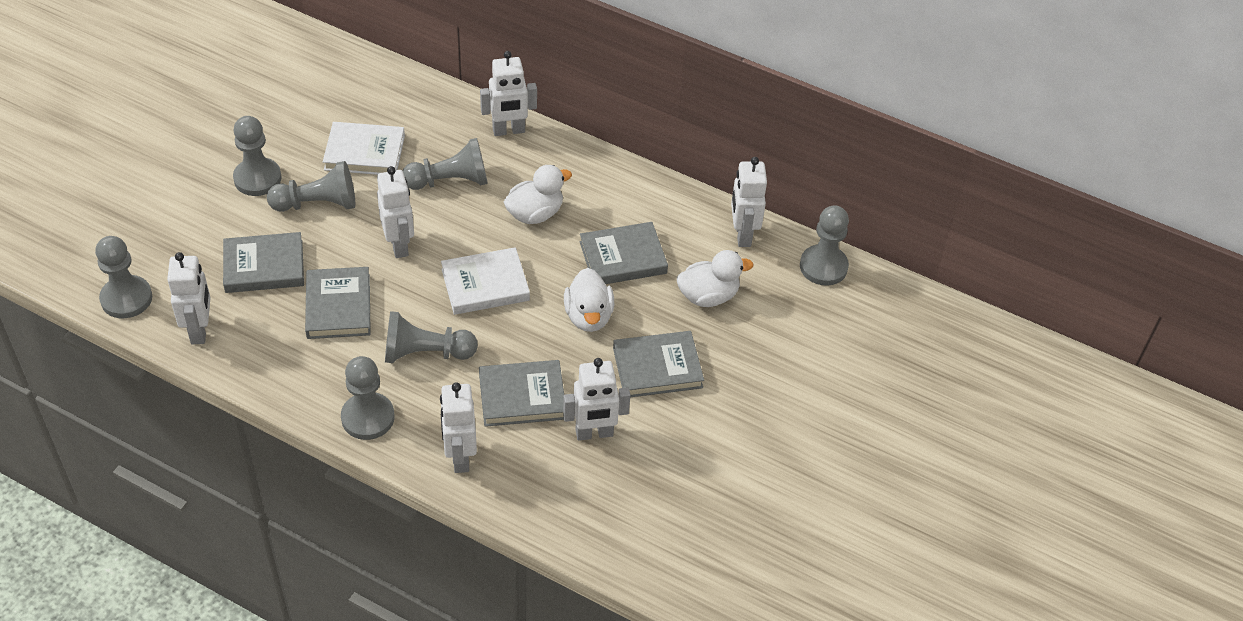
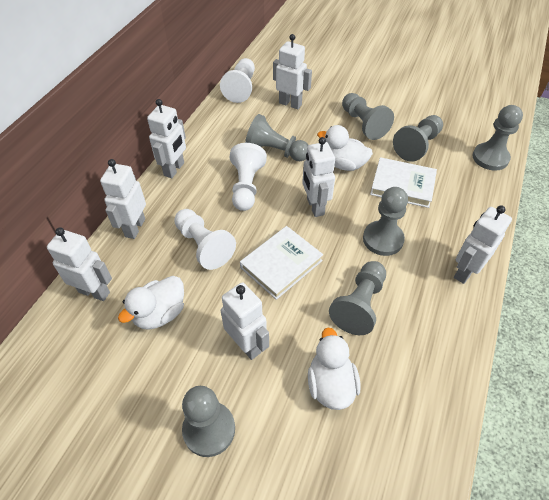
grey book: [223,232,304,293] [305,267,371,339] [479,360,564,427] [580,222,668,284] [613,331,704,397] = 5 -> none = 0
white pawn: none = 0 -> [174,209,236,270] [220,58,255,103] [229,143,267,211] = 3
white robot: [167,252,211,344] [377,166,414,258] [440,382,477,473] [480,51,537,136] [563,358,630,441] [731,157,767,247] = 6 -> [47,227,112,301] [100,159,146,239] [147,99,186,178] [221,282,269,360] [273,34,312,109] [302,137,335,217] [454,206,512,284] = 7

